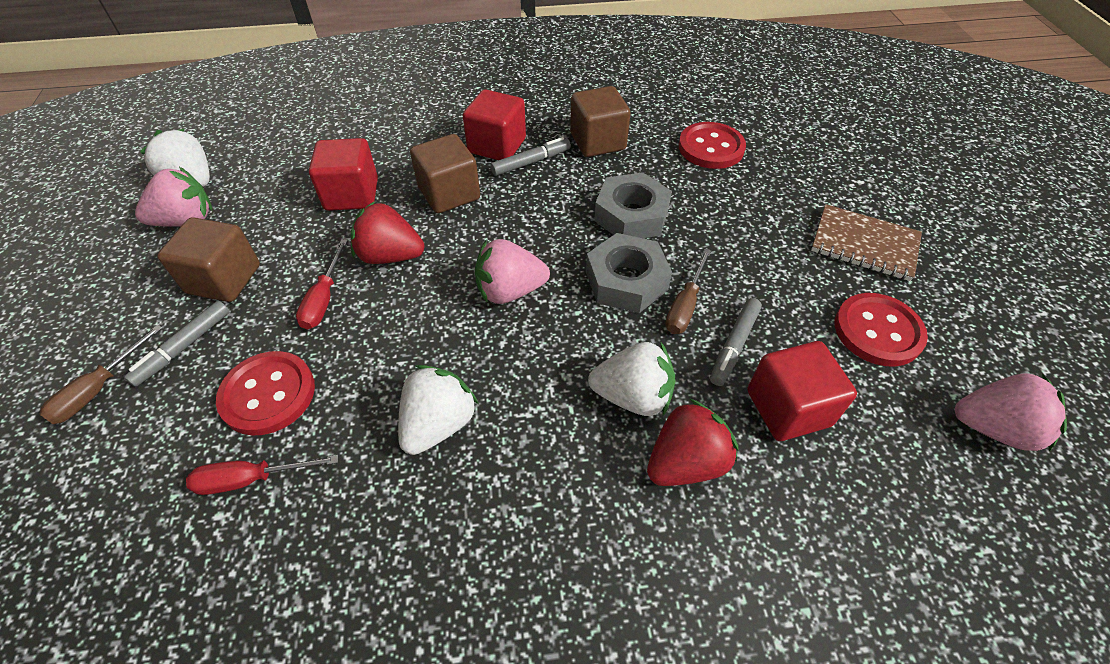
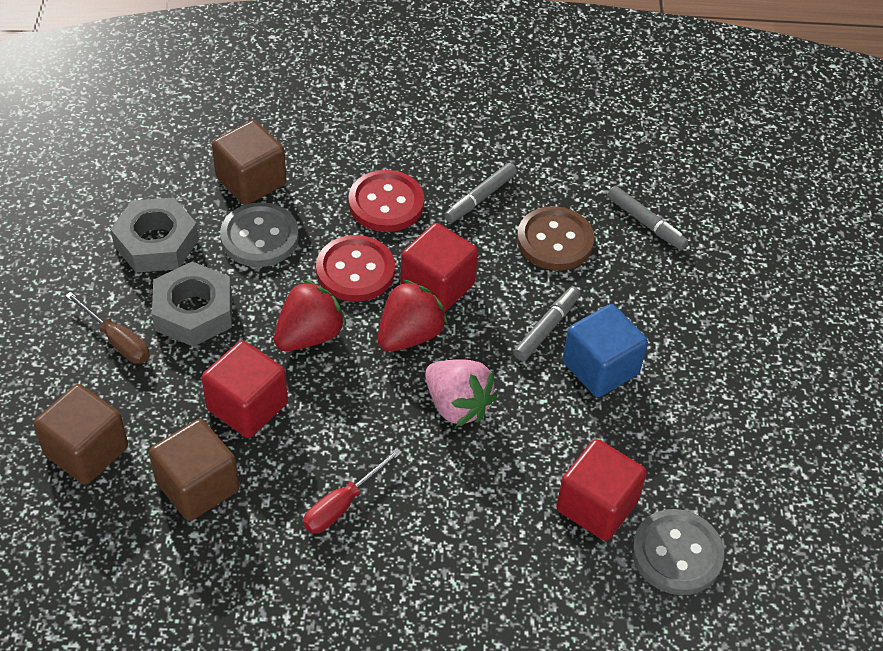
blue cube: none = 0 -> [563,304,648,397] = 1
brown button: none = 0 -> [517,206,594,270] = 1
brown notebook: [811,204,922,281] = 1 -> none = 0
brown screwdriver: [39,325,162,424] [665,249,711,334] = 2 -> [65,292,150,364] = 1
grey button: none = 0 -> [220,202,299,267] [632,509,724,595] = 2
pink strawberry: [135,167,212,227] [475,239,550,304] [955,373,1067,451] = 3 -> [425,359,497,426] = 1
red button: [216,351,315,436] [679,122,746,169] [835,293,928,367] = 3 -> [316,235,395,302] [348,170,424,232] = 2
red screwdriver: [186,455,338,495] [296,239,348,329] = 2 -> [303,448,402,534] = 1
white strawberry: [140,129,210,187] [398,365,479,455] [588,342,676,416] = 3 -> none = 0

